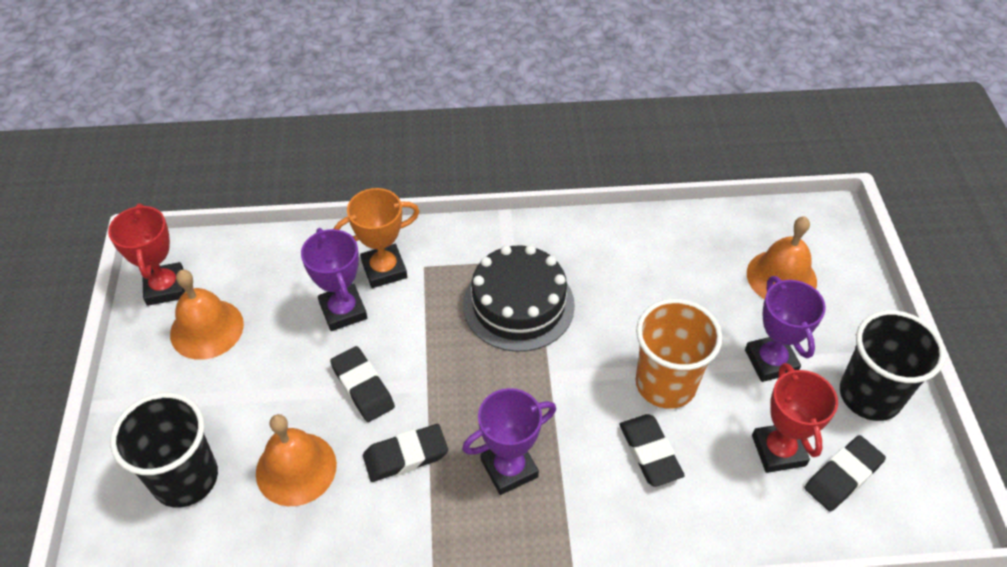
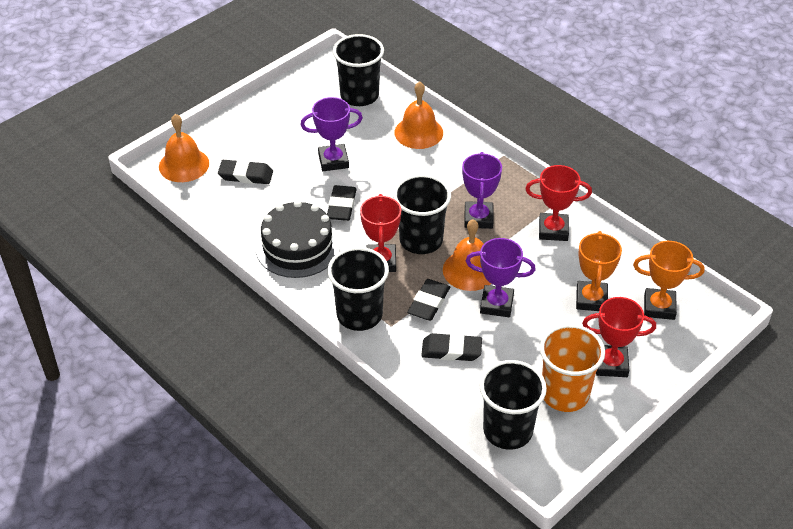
black cup: [110,392,218,508] [840,310,945,421] = 2 -> [327,247,389,331] [333,34,384,106] [393,174,451,254] [480,360,547,450] = 4
orange trophy: [333,188,420,288] = 1 -> [576,231,622,311] [633,241,705,320] = 2
red trophy: [108,203,185,306] [752,363,838,473] = 2 -> [360,194,401,272] [525,165,592,241] [582,297,656,377] = 3

